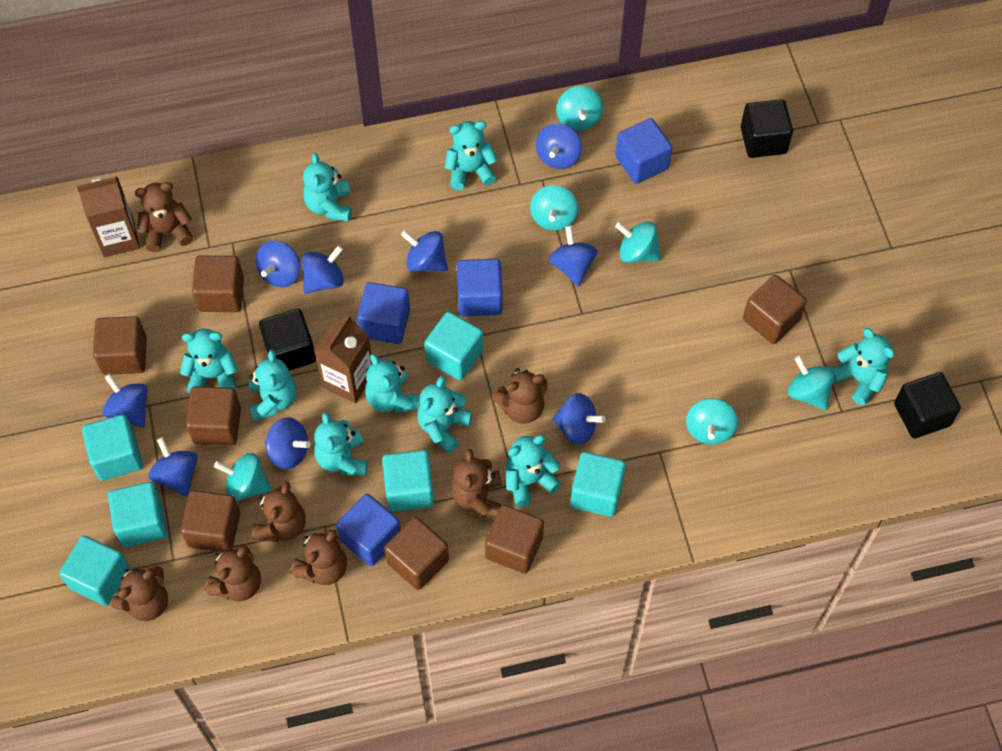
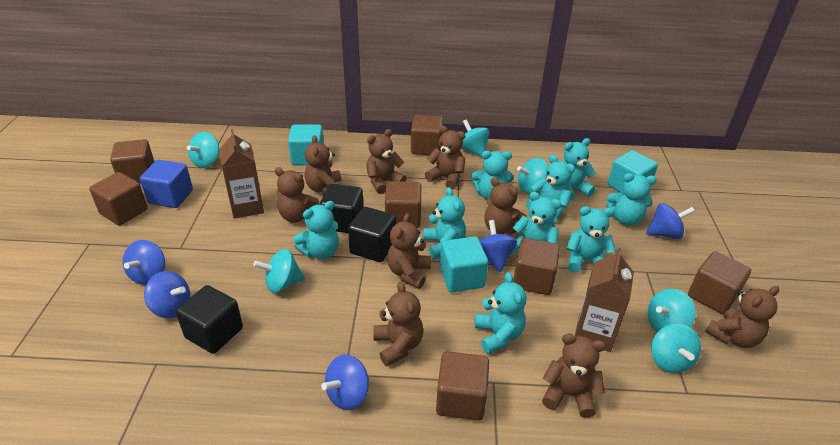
blue cube: [336,494,401,566] [357,282,410,344] [457,259,503,317] [615,118,672,184] = 4 -> [140,160,193,208] = 1
blue spinning top: [102,374,148,428] [149,437,198,497] [256,241,300,287] [265,417,311,469] [302,245,344,294] [401,230,448,272] [536,123,582,169] [549,226,597,286] [553,393,606,445] = 9 -> [123,240,165,285] [144,271,190,318] [321,355,369,410] [480,220,517,273] [646,203,695,239] = 5
brown teddy bear: [110,566,168,621] [135,182,193,252] [204,545,261,601] [252,482,306,542] [290,529,347,585] [451,449,502,518] [492,368,547,424] = 7 -> [275,167,320,223] [305,135,341,195] [366,129,406,194] [373,281,423,366] [387,213,431,289] [425,126,465,190] [484,177,527,234] [542,334,606,418] [705,286,779,348] = 9
turquoise cube: [59,536,130,606] [82,414,143,481] [108,482,167,547] [382,450,434,512] [424,312,484,380] [570,452,626,517] = 6 -> [288,125,324,166] [440,236,488,293] [608,150,658,194] = 3

